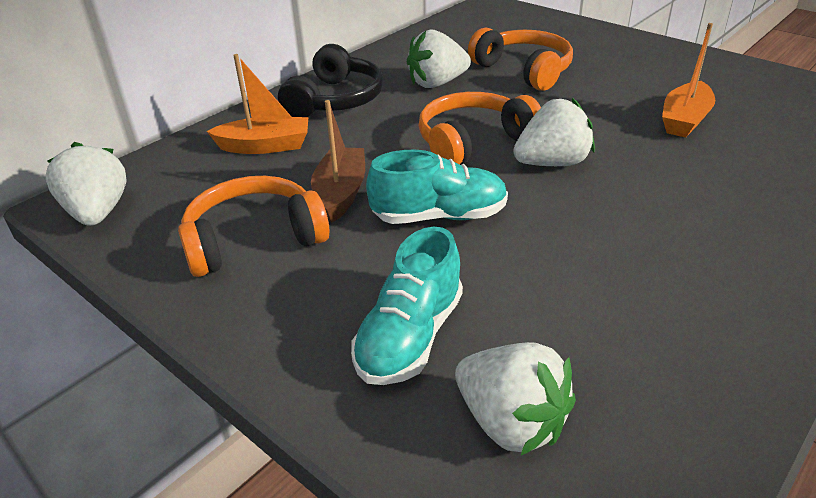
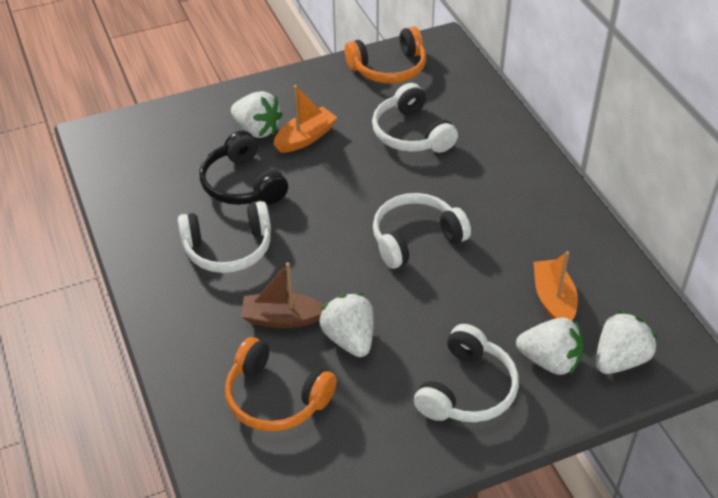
orange headphones: [178,176,329,277] [419,92,541,165] [468,27,573,91] = 3 -> [225,337,337,432] [345,26,426,83] = 2
turquoise shoe: [351,227,463,385] [366,150,508,224] = 2 -> none = 0
white headphones: none = 0 -> [178,201,271,273] [372,83,458,153] [373,193,471,269] [414,324,519,422] = 4

